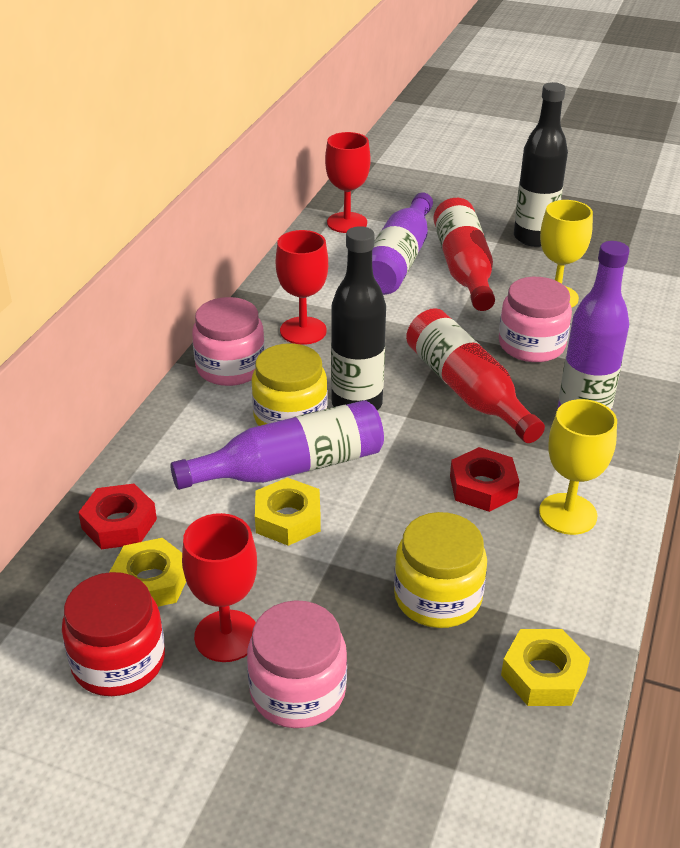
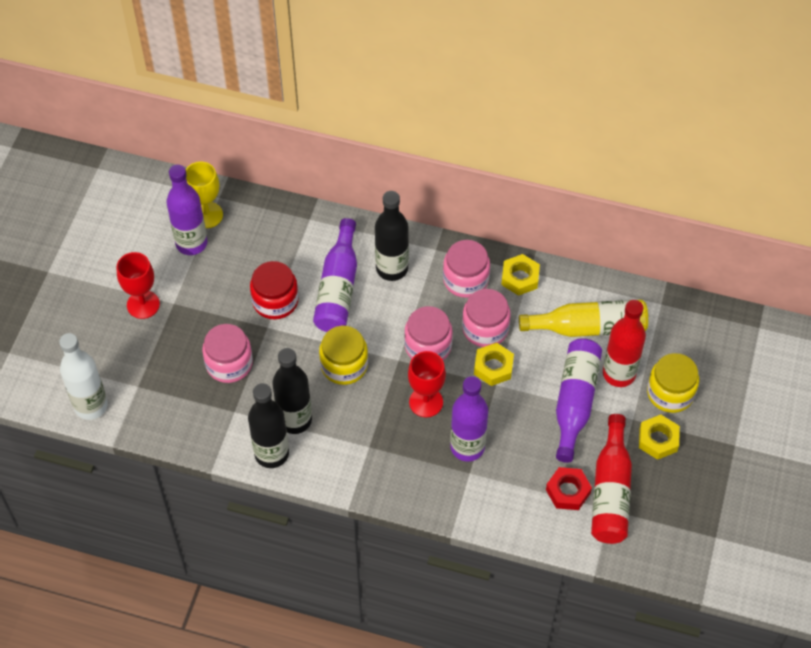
black bottle: [331,226,386,410] [514,82,568,247] = 2 -> [248,383,289,468] [273,348,312,434] [375,191,409,281] = 3
pink jar: [192,297,265,386] [247,600,347,728] [499,277,572,362] = 3 -> [202,324,253,383] [404,306,453,360] [443,240,490,298] [462,289,511,347] = 4
purple bottle: [170,400,384,490] [372,192,433,295] [557,241,629,410] = 3 -> [166,164,208,255] [313,218,357,332] [450,376,488,461] [556,338,602,463] = 4
red goblet: [182,513,257,662] [276,230,328,345] [325,132,371,233] = 3 -> [117,252,160,319] [408,351,446,417] = 2
red nut: [78,484,157,549] [450,447,520,512] = 2 -> [546,467,592,510] = 1
white bottle: none = 0 -> [59,333,108,420] = 1
yellow bottle: none = 0 -> [519,299,648,337] = 1
yellow goblet: [539,399,617,535] [540,200,593,308] = 2 -> [186,162,223,228] = 1

